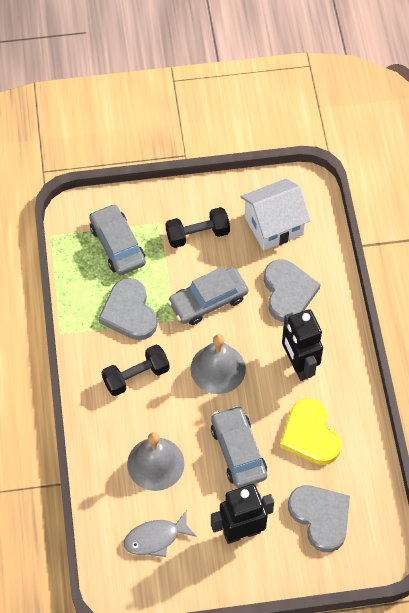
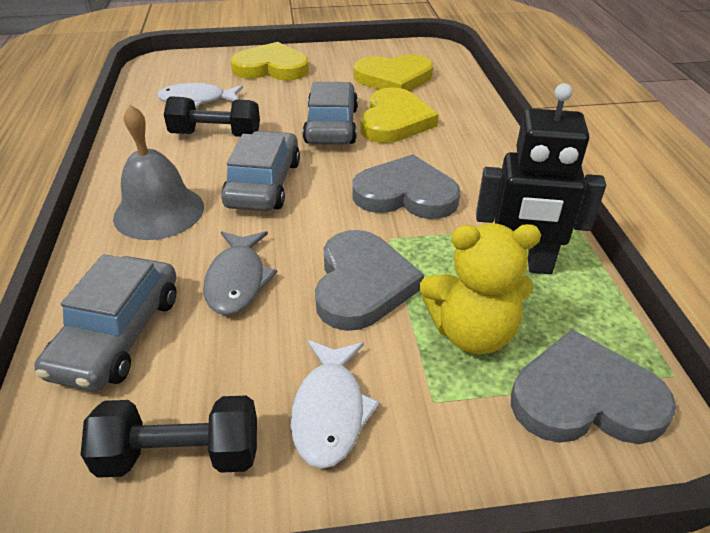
black robot: [211,484,274,544] [282,309,323,381] = 2 -> [476,83,606,274] = 1
grey bell: [127,432,184,491] [191,334,246,394] = 2 -> [113,105,204,240] = 1
white fish: none = 0 -> [157,83,243,108] [291,340,380,469] = 2
white house: [240,178,311,251] = 1 -> none = 0
yellow heart: [280,398,342,465] = 1 -> [230,42,309,81] [354,54,433,91] [360,87,439,143] = 3
yellow teddy bear: none = 0 -> [420,223,541,354] = 1

